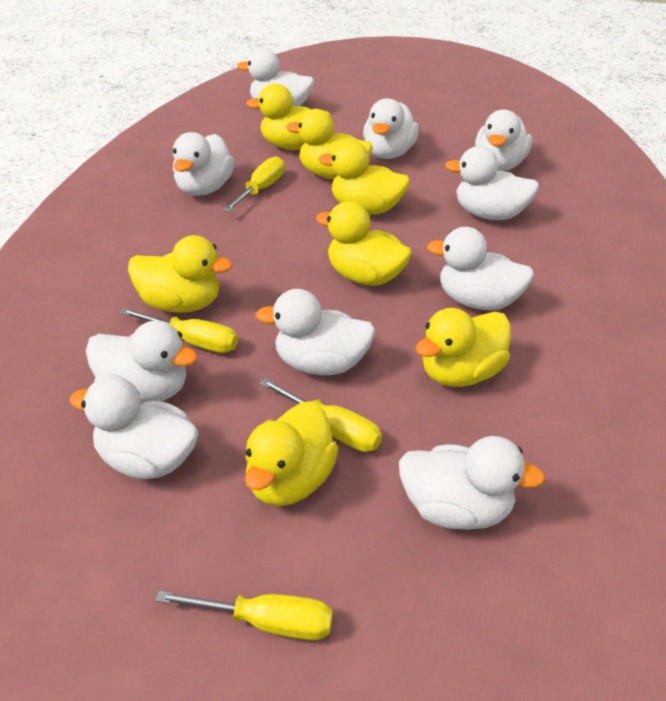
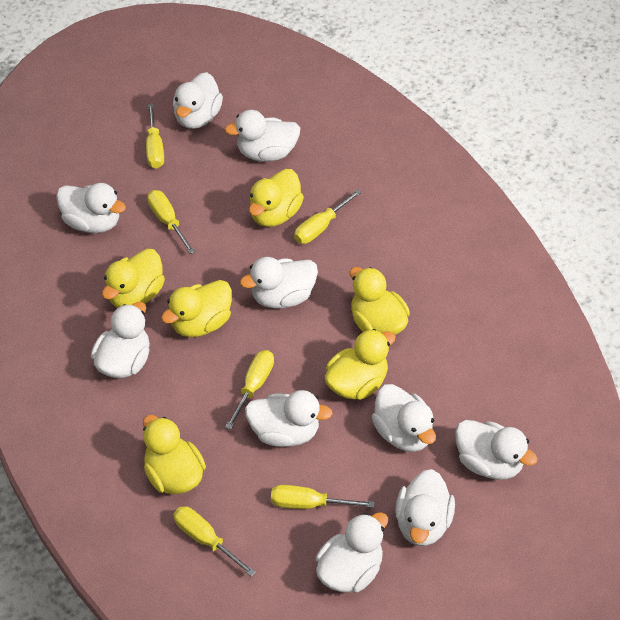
yellow duck: [128,235,232,313] [245,401,339,506] [246,84,331,150] [286,109,373,179] [316,201,412,286] [318,140,410,214] [415,308,511,387] = 7 -> [102,249,165,308] [143,415,206,494] [161,280,232,337] [249,169,304,227] [325,329,396,400] [350,267,410,335] = 6
yellow screwdriver: [120,308,238,353] [155,591,333,640] [223,156,285,212] [260,378,382,452] = 4 -> [146,104,164,169] [147,190,195,254] [174,506,256,577] [225,350,274,430] [271,485,375,509] [294,189,361,244] = 6

